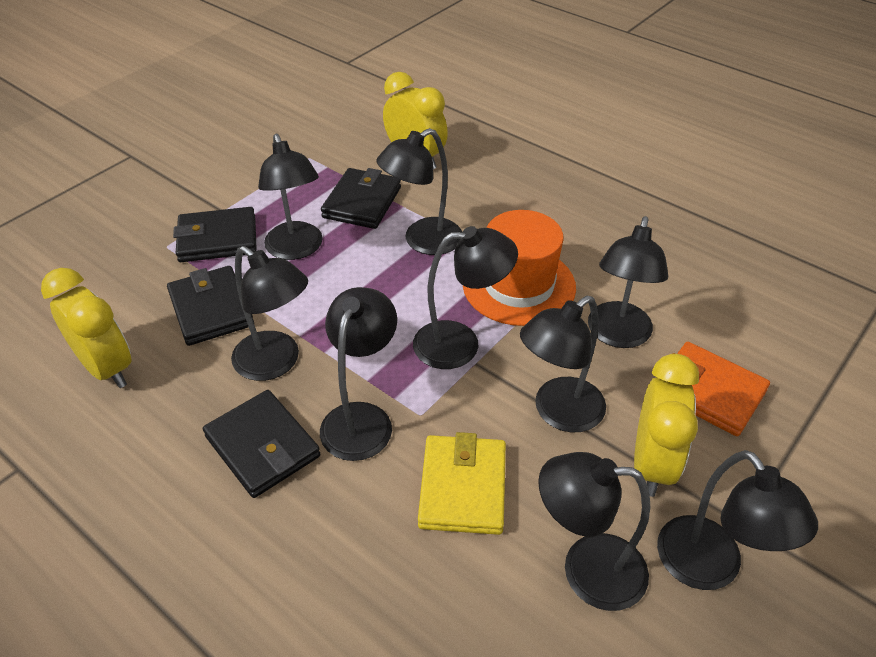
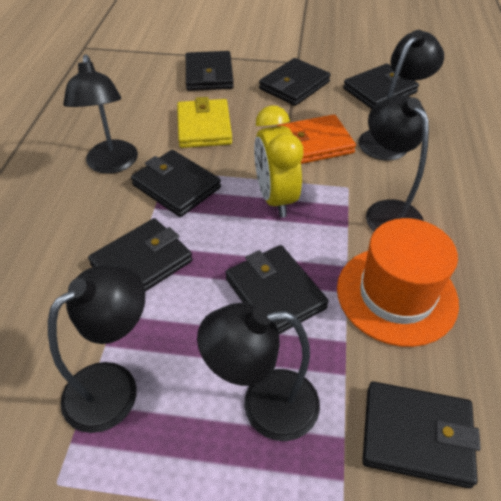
black lamp: [231,246,308,381] [258,134,323,260] [320,287,397,461] [376,128,462,255] [413,226,518,369] [520,296,606,432] [538,452,650,611] [588,216,669,348] [657,450,818,590] = 9 -> [48,265,145,433] [63,54,138,174] [197,303,320,441] [358,30,444,161] [366,95,429,232] = 5
black wallet: [167,266,254,346] [173,207,257,262] [203,390,320,498] [321,168,401,229] = 4 -> [88,218,193,292] [131,150,221,217] [186,51,234,91] [225,245,329,334] [259,58,331,106] [343,63,419,109] [362,381,481,488] = 7
yellow clock: [41,268,131,388] [383,72,448,169] [634,354,699,497] = 3 -> [254,105,303,218] = 1

